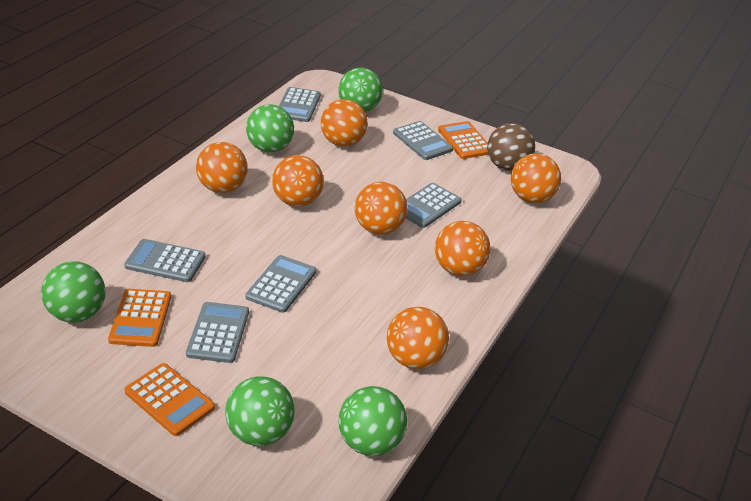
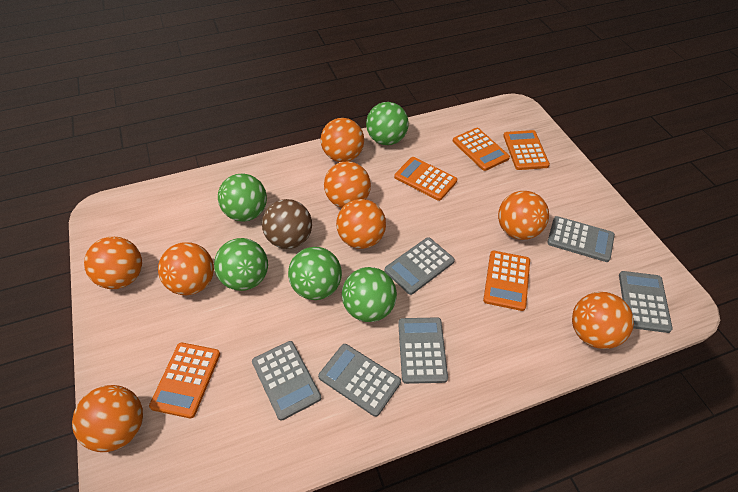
orange ball: [196,142,248,193] [272,155,324,207] [321,99,368,147] [355,182,407,235] [387,307,449,369] [435,221,490,276] [511,153,561,203] = 7 -> [72,385,143,452] [84,237,142,289] [158,242,214,295] [321,118,364,162] [324,161,371,208] [336,199,386,249] [498,191,549,240] [572,292,634,349] = 8
orange calculator: [108,289,171,347] [124,363,215,436] [438,121,488,159] = 3 -> [149,343,220,418] [394,157,457,201] [453,128,510,171] [483,251,530,311] [503,130,550,170] = 5

